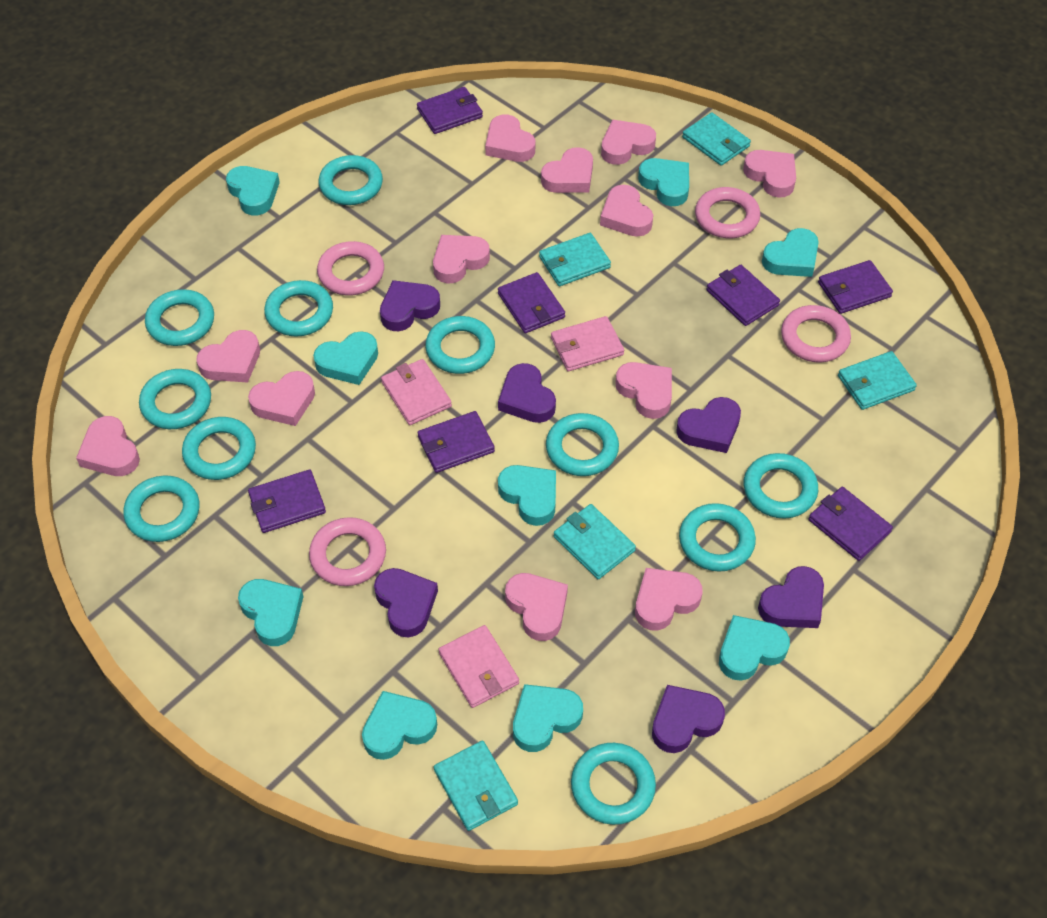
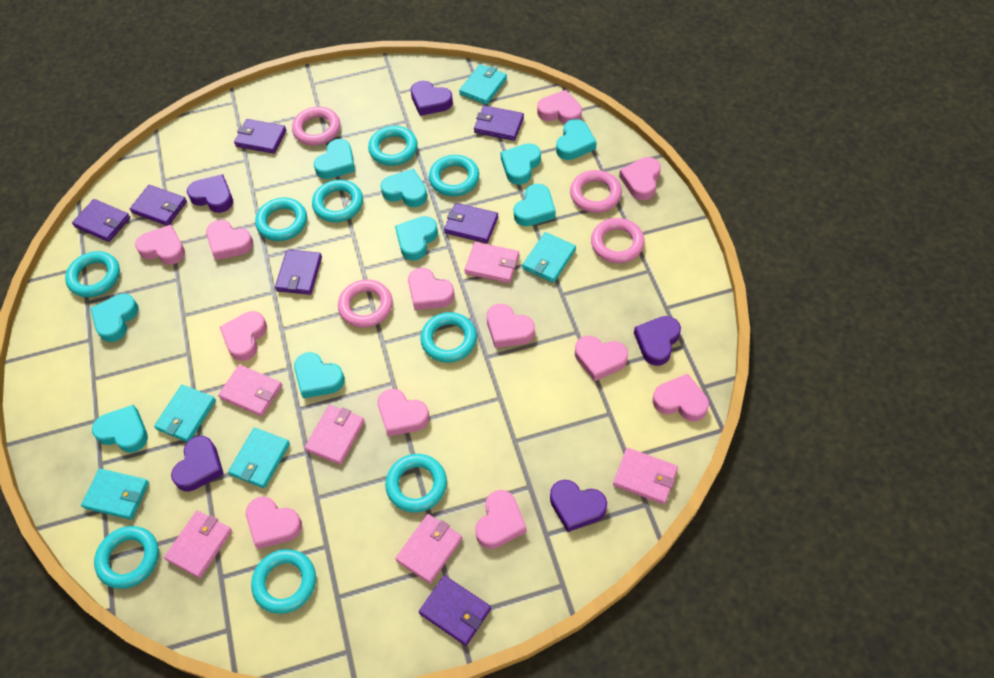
pink wallet: [381,359,452,425] [438,625,519,708] [551,316,624,371] = 3 -> [164,511,232,578] [218,365,282,417] [305,405,365,465] [395,514,462,584] [464,242,519,283] [613,448,678,505] = 6
purple heart: [374,568,438,637] [380,280,440,331] [498,363,556,423] [652,685,725,753] [676,397,741,453] [758,566,824,628] = 6 -> [171,436,224,492] [187,174,233,213] [411,81,453,116] [550,480,607,532] [634,316,681,366] = 5
turquoise ring: [123,475,200,542] [139,369,211,429] [145,289,214,346] [182,417,256,480] [264,280,333,337] [319,155,383,205] [425,316,495,374] [546,413,619,476] [571,743,656,825] [679,503,756,571] [744,453,818,519] = 11 -> [65,251,120,297] [94,526,159,589] [251,549,316,614] [255,197,307,241] [312,180,363,222] [368,126,418,166] [385,454,447,512] [420,312,477,362] [429,155,479,196] = 9

